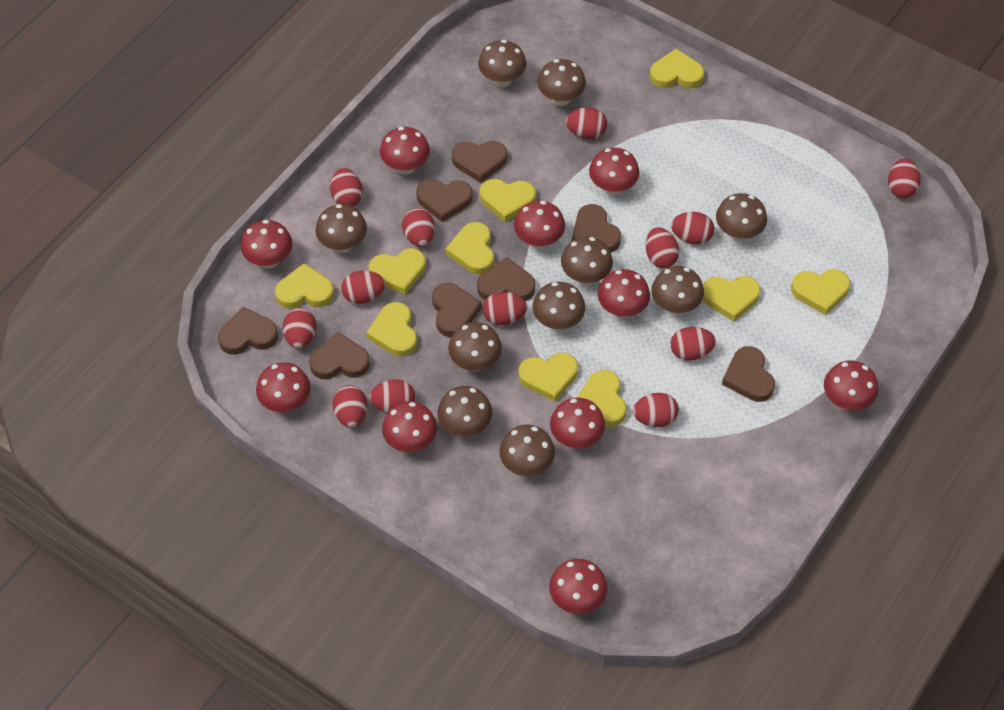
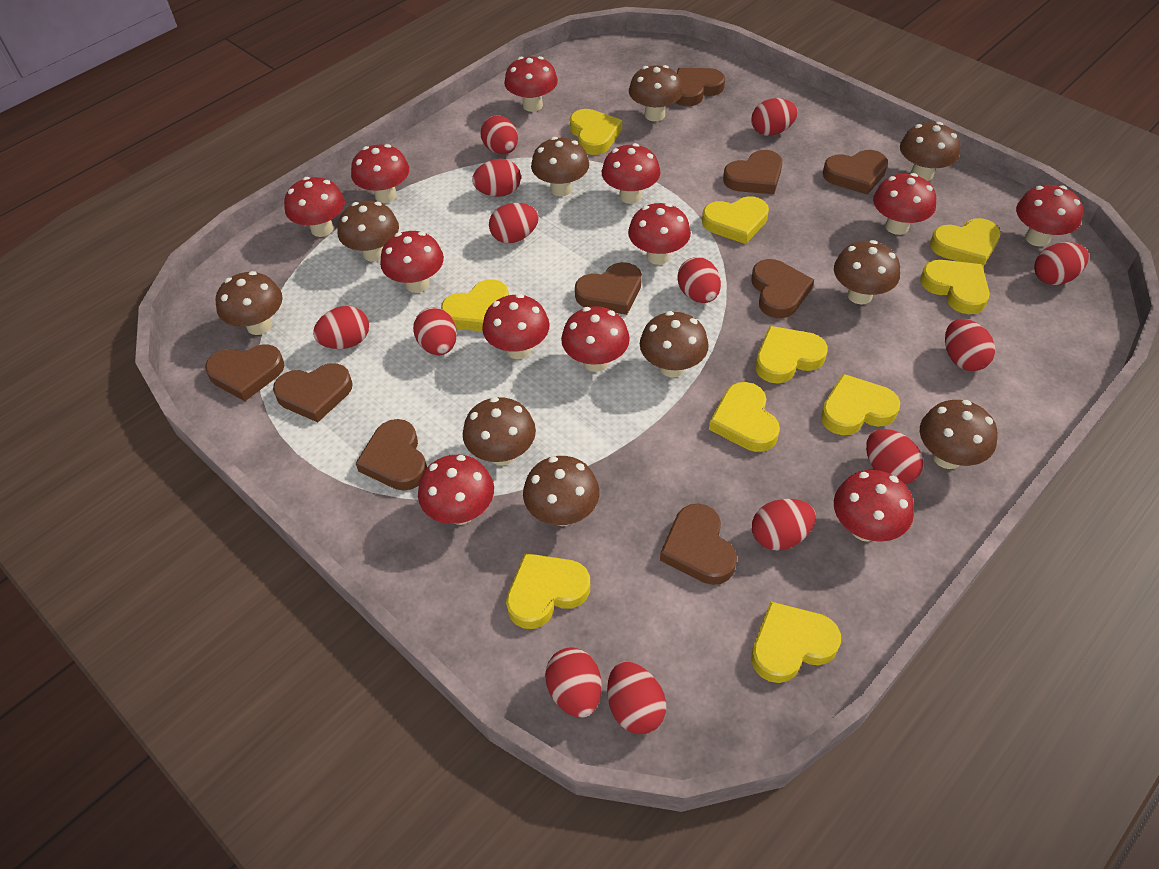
brown heart: [218,307,278,355] [309,332,370,380] [416,179,473,222] [432,283,482,337] [452,141,507,183] [477,257,535,301] [572,204,621,252] [722,346,775,402] = 8 -> [205,344,285,401] [273,363,353,422] [355,419,427,491] [575,262,642,315] [660,504,737,585] [675,68,725,106] [723,150,783,194] [752,259,814,318] [823,150,888,195] = 9
red mushroom: [241,220,292,268] [256,362,311,412] [380,127,430,174] [382,401,437,452] [514,201,565,249] [549,559,607,614] [550,397,605,448] [589,148,639,195] [598,269,650,318] [824,360,878,410] = 10 -> [284,177,345,237] [351,144,409,203] [380,231,444,293] [418,455,494,525] [482,294,550,359] [504,56,558,112] [561,306,630,372] [602,143,660,204] [628,203,691,265] [834,470,914,542] [873,173,936,235] [1016,185,1083,247] = 12

